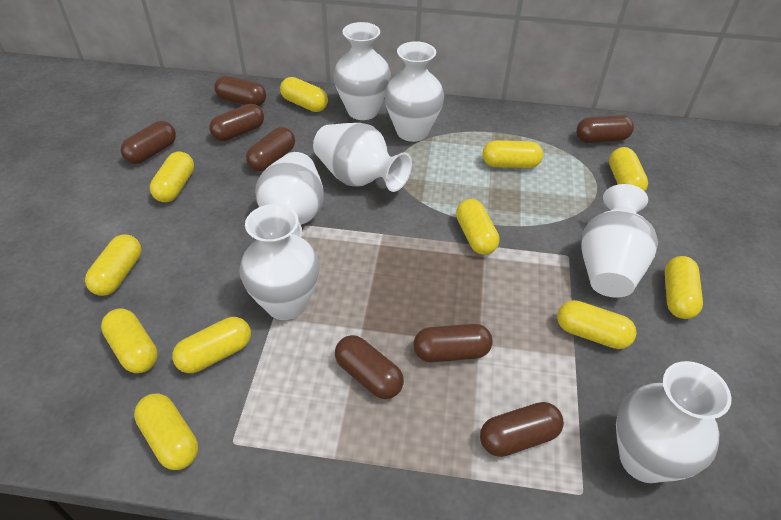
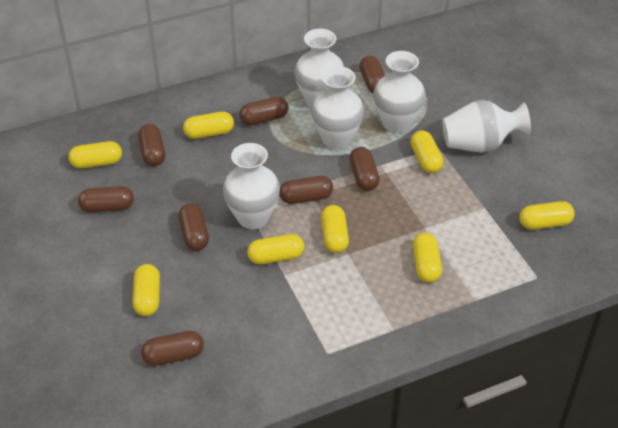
white vase: [239,204,319,320] [255,152,324,237] [313,123,412,192] [333,22,391,120] [384,41,444,142] [581,184,658,297] [616,361,731,483] = 7 -> [223,143,280,229] [294,29,344,108] [311,66,364,149] [373,51,426,133] [442,100,531,153] = 5
yellow capsule: [85,235,141,296] [101,308,158,373] [134,394,198,470] [150,151,194,202] [172,317,251,373] [280,77,328,112] [456,199,499,255] [482,140,543,168] [557,300,637,349] [609,147,648,191] [665,256,703,319] = 11 -> [68,141,122,169] [132,264,160,316] [183,112,234,139] [247,234,304,265] [321,205,349,253] [410,130,444,173] [413,233,442,283] [519,201,575,230] = 8

